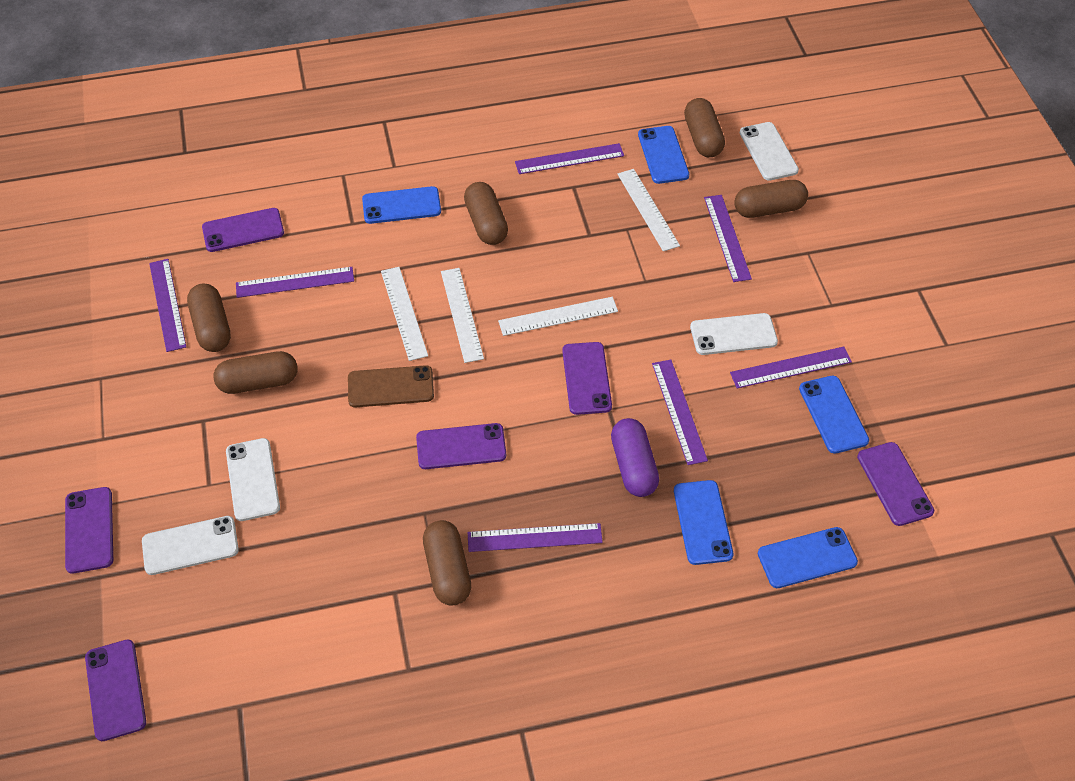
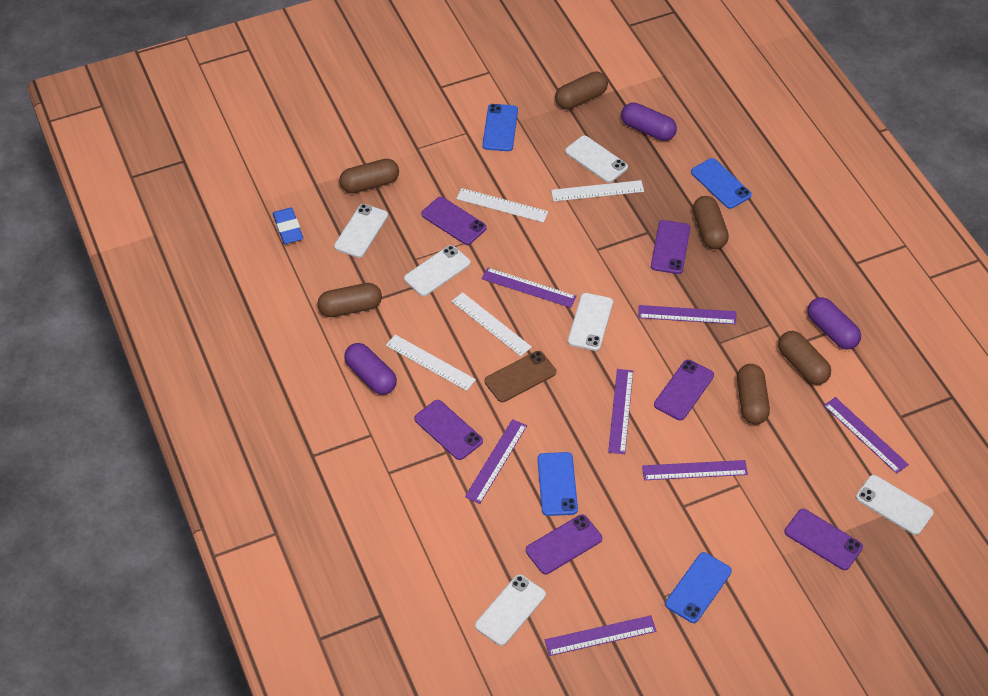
blue eraser: none = 0 -> [273,208,303,244] = 1
blue phone: [362,186,441,224] [638,126,689,184] [674,480,733,565] [758,527,858,588] [799,376,869,454] = 5 -> [482,104,518,151] [537,452,578,516] [665,552,732,623] [691,158,752,209] = 4
purple capsule: [611,418,659,497] = 1 -> [344,343,397,395] [621,102,677,141] [807,297,861,350] = 3
white phone: [142,516,239,575] [226,438,280,521] [690,313,778,355] [740,122,799,181] = 4 -> [334,204,388,258] [404,245,471,296] [475,574,546,646] [565,136,628,183] [568,293,613,351] [856,475,934,535] = 6

